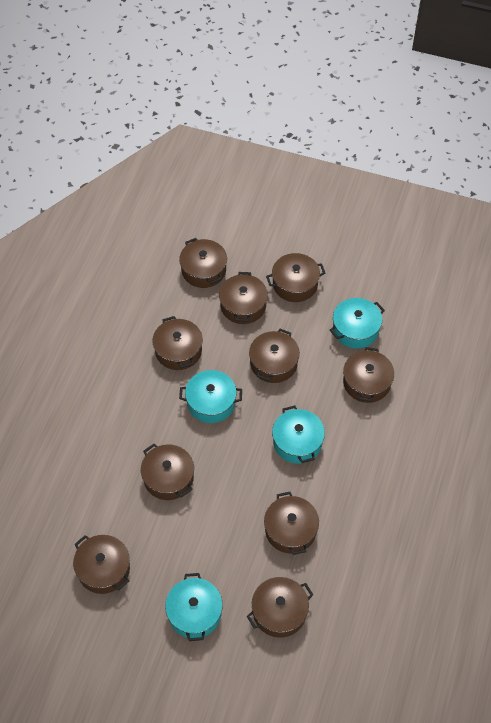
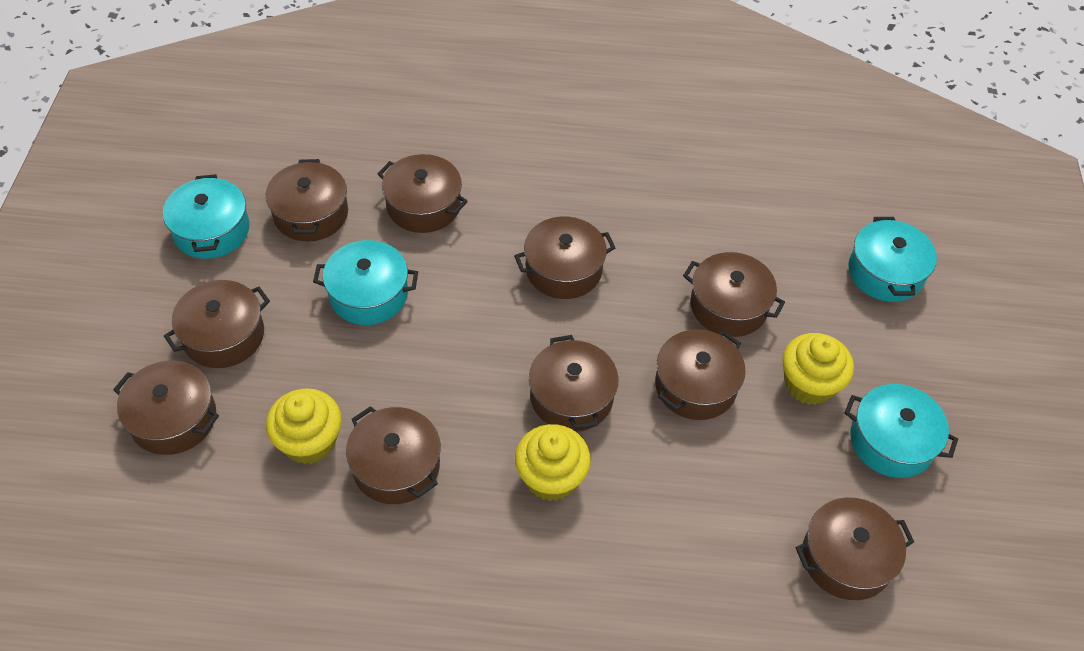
yellow cupcake: none = 0 -> [266,388,342,464] [515,424,591,501] [782,333,854,405] = 3

